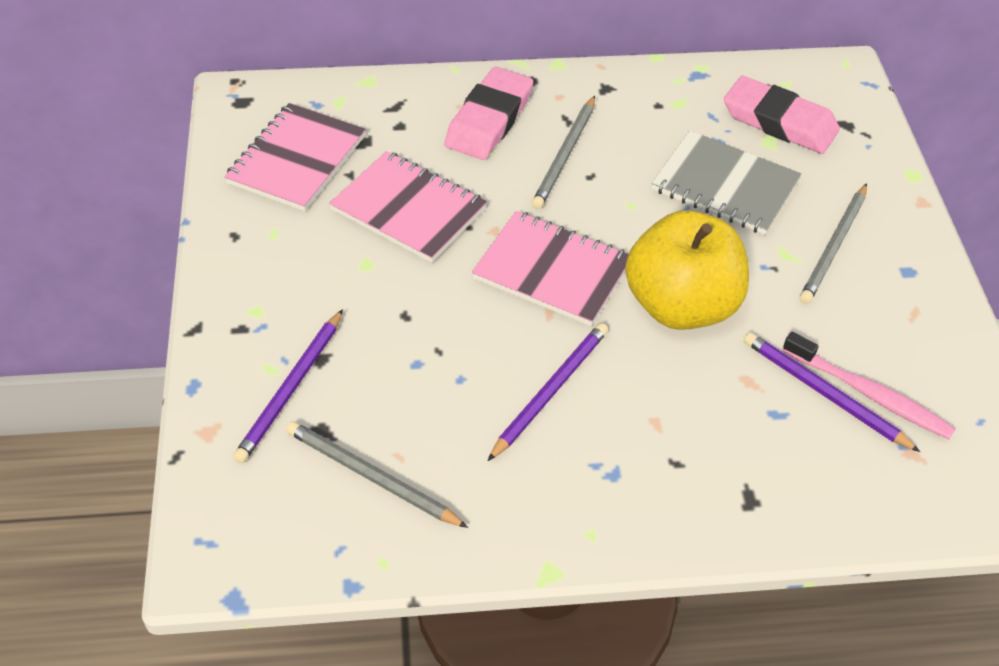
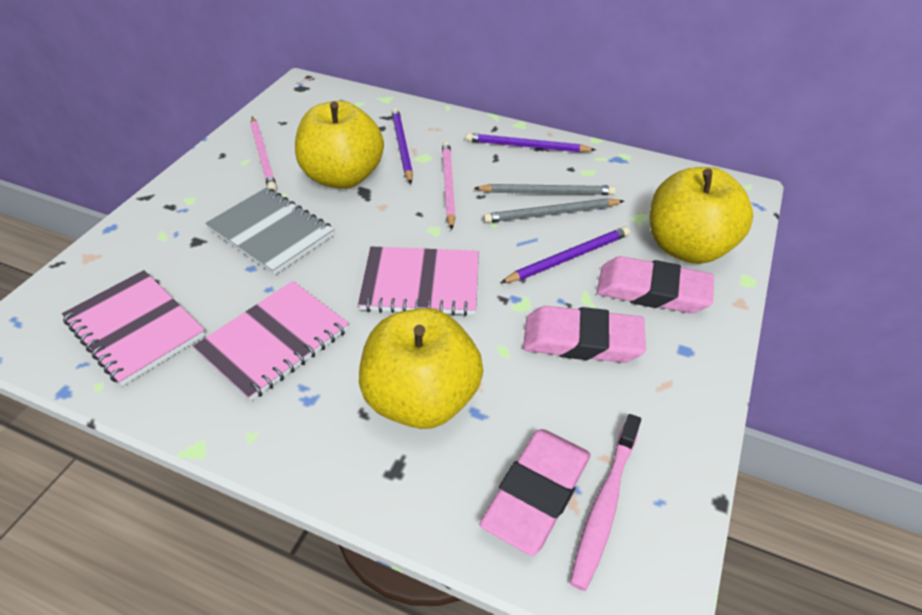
grey pencil: [286,421,468,528] [532,96,595,209] [800,184,867,304] = 3 -> [474,184,616,195] [483,199,624,223] = 2
pink eraser: [444,67,533,160] [724,76,840,154] = 2 -> [480,429,591,556] [523,306,646,363] [597,256,714,313] = 3
pink pencil: none = 0 -> [250,117,277,190] [442,142,456,230] = 2
yellow apple: [625,210,749,330] = 1 -> [295,101,384,189] [359,308,483,429] [650,167,753,264] = 3

